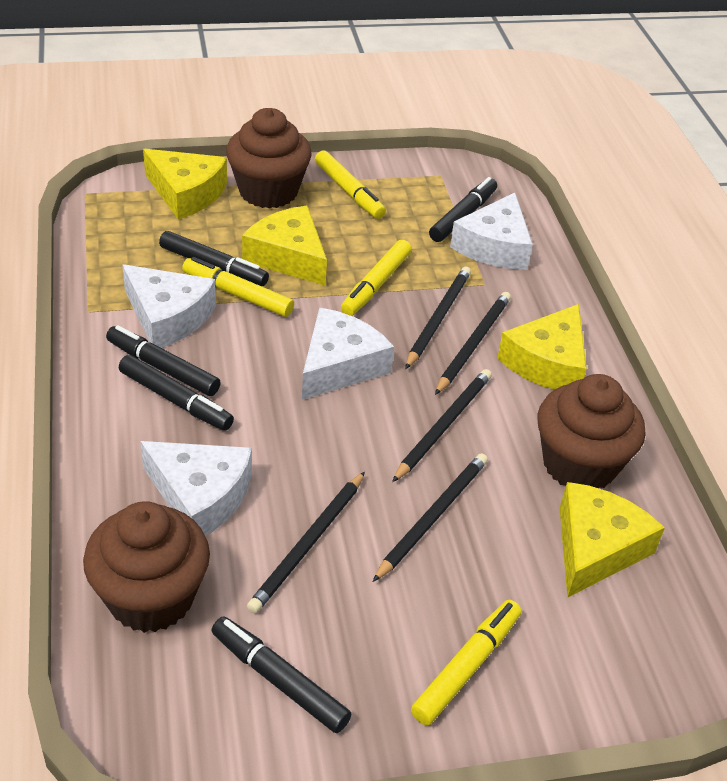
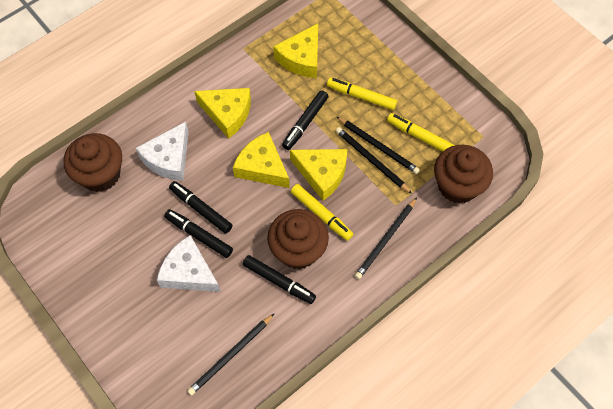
black marker: [106,325,221,396] [119,355,234,431] [159,231,269,286] [211,616,351,733] [429,177,497,242] = 5 -> [164,209,233,258] [169,181,233,234] [243,255,316,304] [282,90,329,150] = 4
black pencil: [247,472,365,614] [373,453,488,582] [392,369,492,482] [405,267,471,369] [435,292,511,395] = 5 -> [187,313,275,395] [336,127,412,194] [337,117,420,174] [355,197,417,279] = 4
white cheese: [122,264,216,348] [140,441,252,536] [302,308,394,400] [450,193,533,270] = 4 -> [136,122,189,181] [157,235,221,292] = 2
yellow marker: [182,257,294,317] [315,150,386,219] [341,240,412,316] [411,600,521,726] = 4 -> [291,184,353,241] [327,78,397,110] [387,113,455,151] = 3

